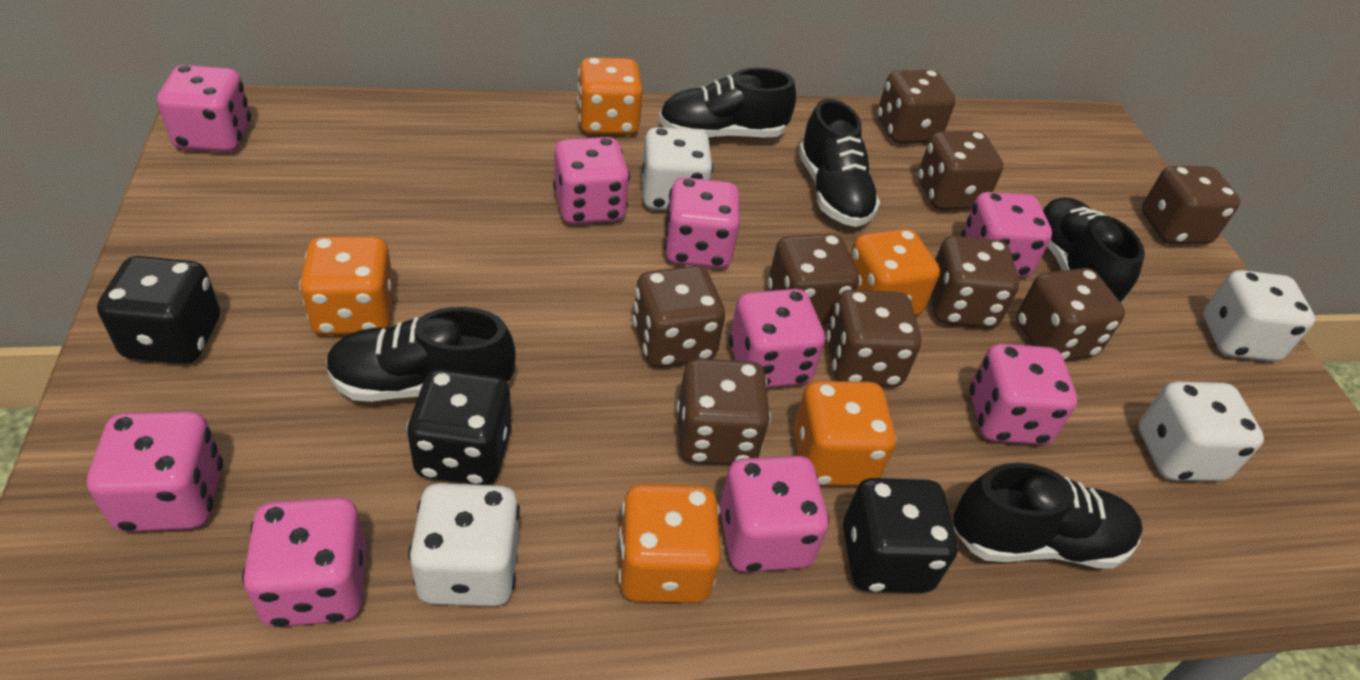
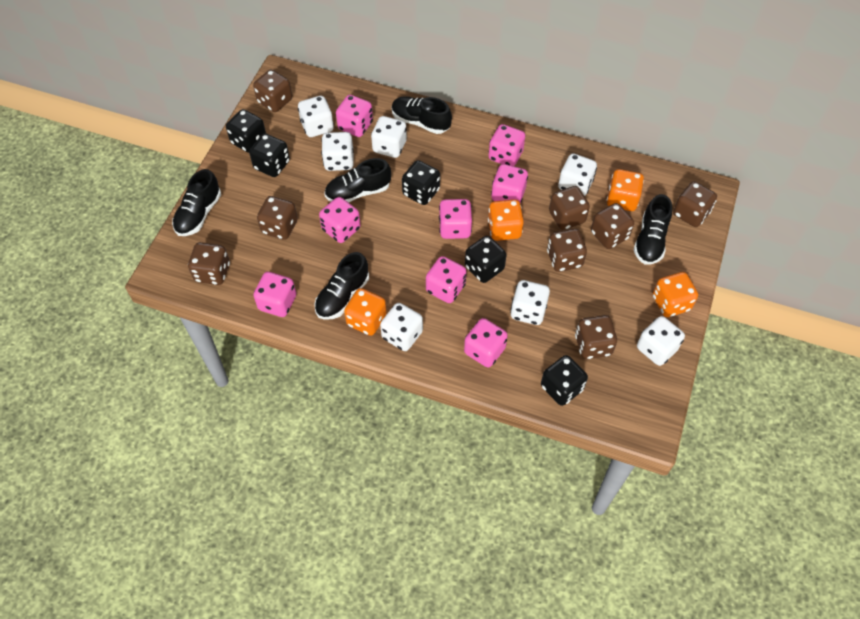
black dice: [97,256,220,364] [406,369,511,485] [843,478,958,593] = 3 -> [226,109,266,153] [249,134,290,177] [402,160,440,205] [465,236,507,283] [541,355,588,406] = 5
brown dice: [632,266,725,367] [677,358,771,465] [768,234,859,325] [826,290,921,387] [877,70,955,144] [918,131,1003,210] [930,236,1019,328] [1016,268,1125,361] [1141,166,1240,244] = 9 -> [188,242,230,285] [253,70,292,112] [257,196,298,240] [547,229,587,272] [549,186,590,230] [575,315,617,359] [591,203,634,249] [673,181,717,227] = 8
orange dice: [299,236,394,335] [577,57,643,135] [618,484,721,603] [793,381,897,486] [850,229,940,316] = 5 -> [344,288,387,336] [488,199,524,241] [607,169,644,211] [653,272,698,317] = 4
pink dice: [87,411,223,532] [157,65,251,152] [242,497,367,627] [553,137,630,224] [664,177,740,268] [720,456,829,572] [729,289,825,388] [961,192,1052,277] [970,344,1077,445] = 9 -> [253,272,296,317] [319,197,360,243] [336,95,373,137] [426,256,467,303] [439,199,472,239] [464,318,508,367] [488,124,525,166] [491,164,528,203] = 8
white dice: [408,483,520,607] [642,127,713,210] [1138,382,1264,481] [1203,270,1315,362] = 4 -> [298,96,334,137] [321,132,354,171] [371,116,407,158] [380,303,423,351] [510,280,550,325] [558,153,597,196] [637,316,685,366] = 7

